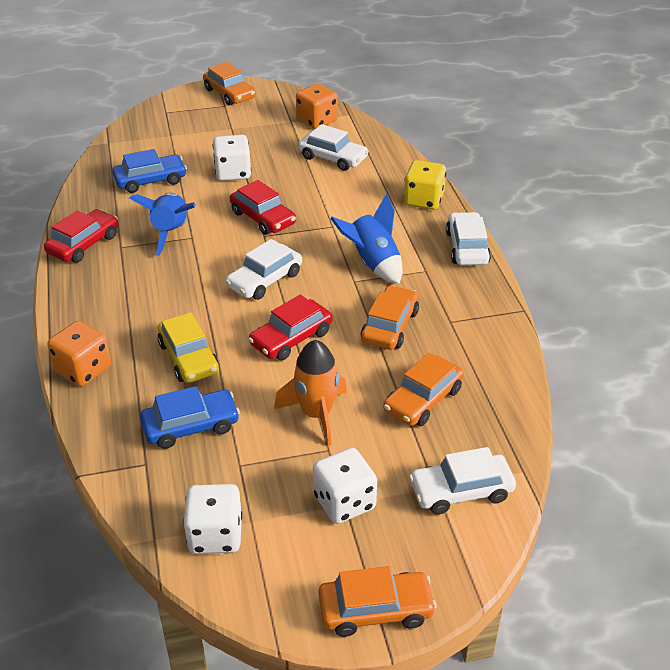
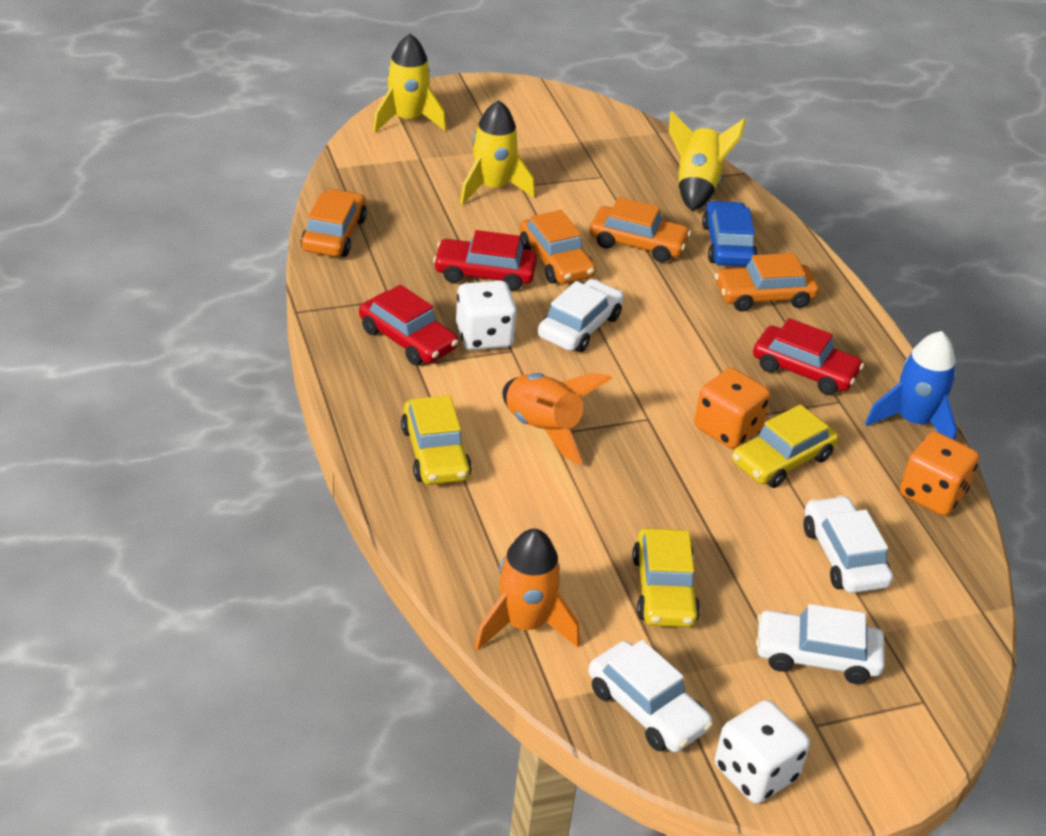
blue car: [112,149,187,193] [140,386,240,449] = 2 -> [702,201,758,266] = 1
blue rocket: [129,192,195,256] [330,194,403,284] = 2 -> [865,331,958,440] = 1
orange rocket: [274,340,347,446] = 1 -> [475,529,580,650] [502,373,612,465] = 2
white dice: [183,484,242,554] [213,135,251,181] [313,448,377,524] = 3 -> [456,280,517,350] [715,700,810,804] = 2
yellow car: [157,312,219,383] = 1 -> [401,395,472,485] [632,528,700,627] [732,404,839,488] = 3
yellow dice: [404,160,446,210] = 1 -> none = 0
yellow rocket: none = 0 -> [373,34,446,133] [460,100,535,205] [669,111,746,211] = 3

